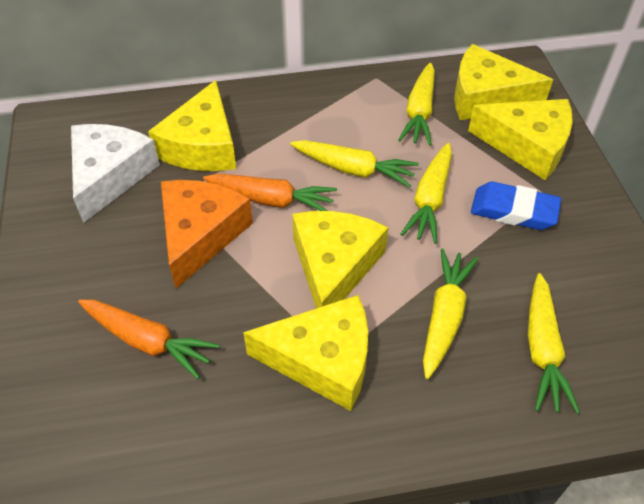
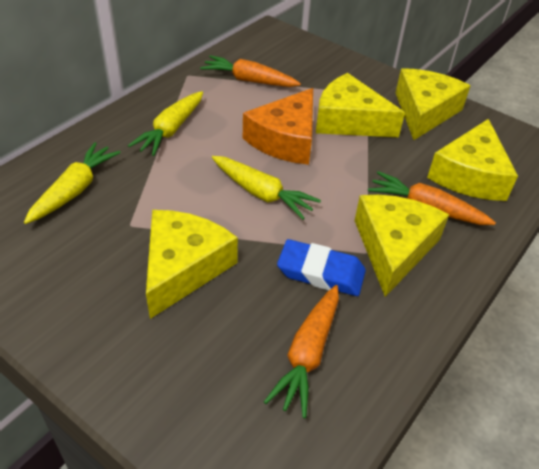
orange carrot: [78,299,220,379] [203,174,337,211] = 2 -> [200,55,301,87] [264,285,339,418] [368,171,496,225] = 3
white cheese: [71,124,160,223] = 1 -> none = 0
yellow carrot: [290,140,419,188] [398,63,435,146] [401,143,452,244] [423,249,479,379] [528,273,580,414] = 5 -> [24,142,121,224] [128,91,203,156] [212,156,321,220] = 3

